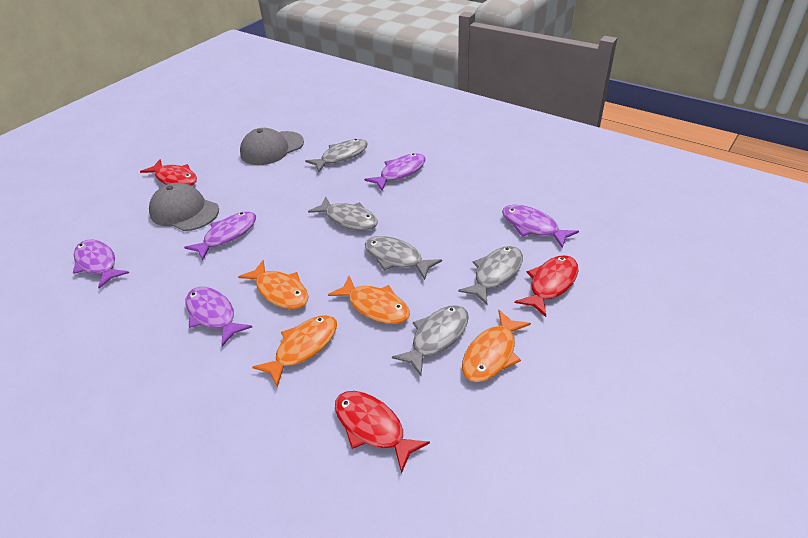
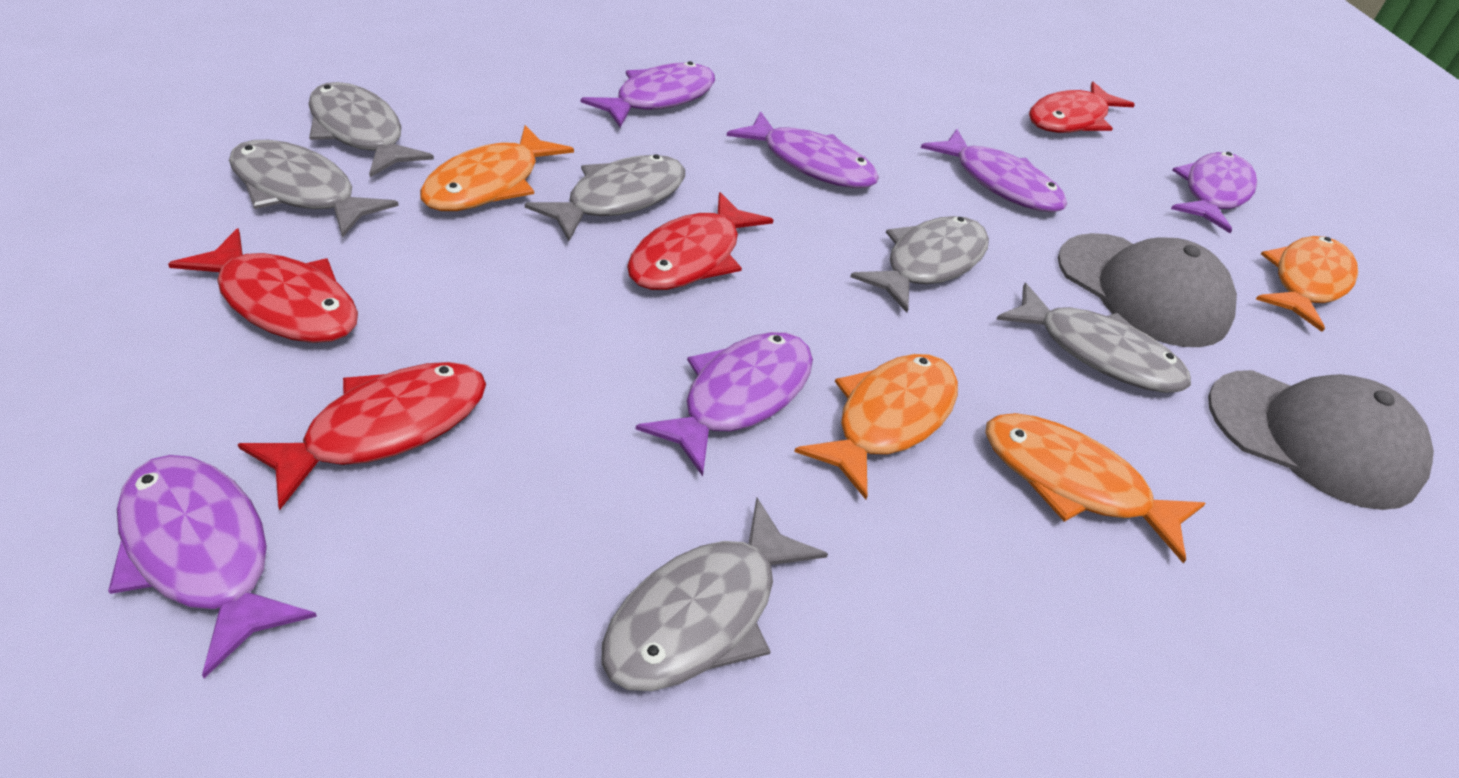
grey fish: [305,139,368,172] [308,197,378,230] [365,236,442,280] [392,305,469,376] [458,246,523,305] = 5 -> [229,140,399,238] [309,82,434,177] [525,154,685,241] [601,498,828,691] [850,216,989,313] [996,283,1191,393] = 6
purple fish: [73,240,129,289] [184,211,256,261] [186,287,252,346] [364,153,426,191] [502,205,579,248] = 5 -> [108,455,317,678] [581,61,715,128] [636,332,813,476] [727,111,879,188] [921,129,1067,212] [1171,152,1257,233] = 6
red fish: [140,160,197,186] [335,391,430,474] [515,255,578,317] = 3 -> [168,228,358,343] [238,362,486,510] [627,192,773,290] [1029,82,1135,133] = 4

